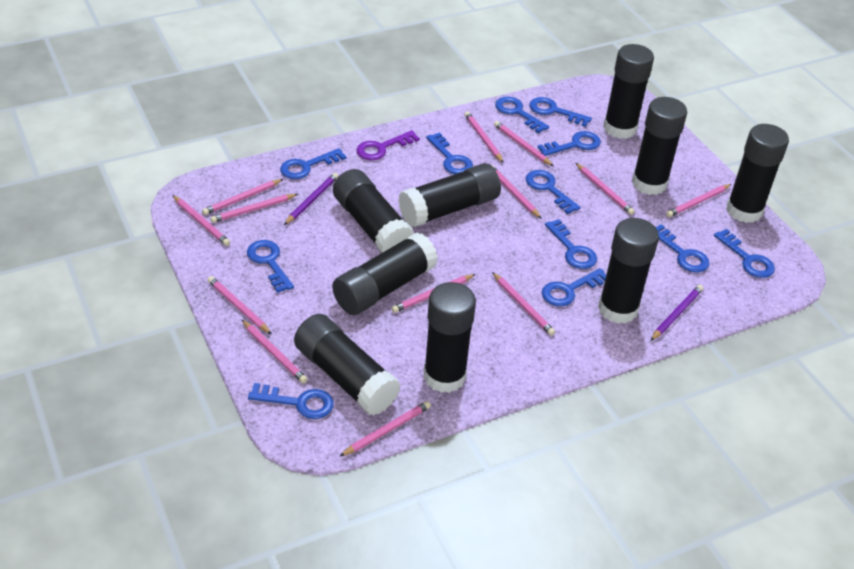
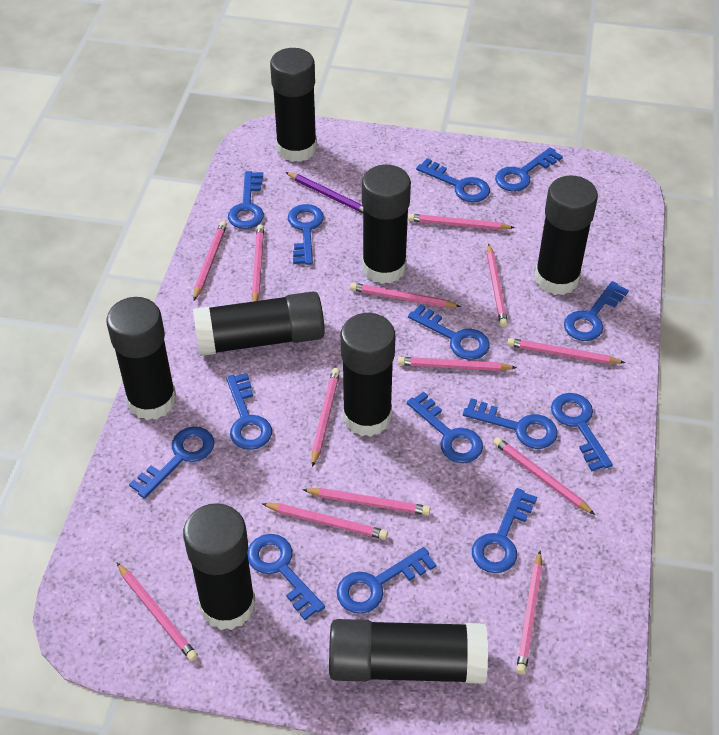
black glue stick: [294,314,401,416] [332,232,438,315] [333,169,414,253] [398,163,501,227] [424,282,476,393] [598,218,659,324] [603,44,654,139] [632,97,687,195] [726,124,789,223] = 9 -> [106,297,176,420] [183,503,255,630] [193,291,325,356] [270,48,317,162] [329,619,488,684] [341,313,395,437] [362,165,411,284] [535,175,598,295] = 8
blue key: [247,240,294,293] [248,383,334,419] [280,148,346,179] [426,132,473,174] [495,97,549,133] [526,170,580,214] [529,97,592,127] [537,131,601,156] [542,268,606,307] [545,219,597,269] [656,224,710,273] [714,229,775,278] = 12 -> [129,426,214,499] [226,373,272,450] [228,171,264,229] [247,534,325,620] [288,204,324,265] [337,547,436,614] [407,392,483,463] [408,304,490,360] [416,158,490,202] [463,398,558,449] [472,488,537,573] [495,147,563,192] [551,393,613,471] [564,281,629,341] = 14
purple key: [356,130,420,160] = 1 -> none = 0
purple pencil: [284,173,338,225] [651,285,703,341] = 2 -> [286,172,363,214] = 1

